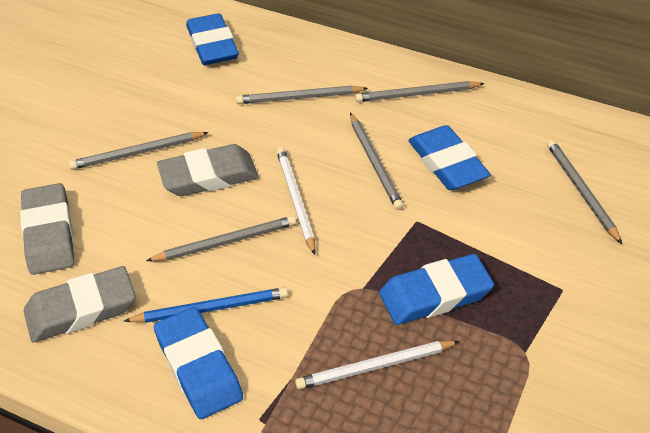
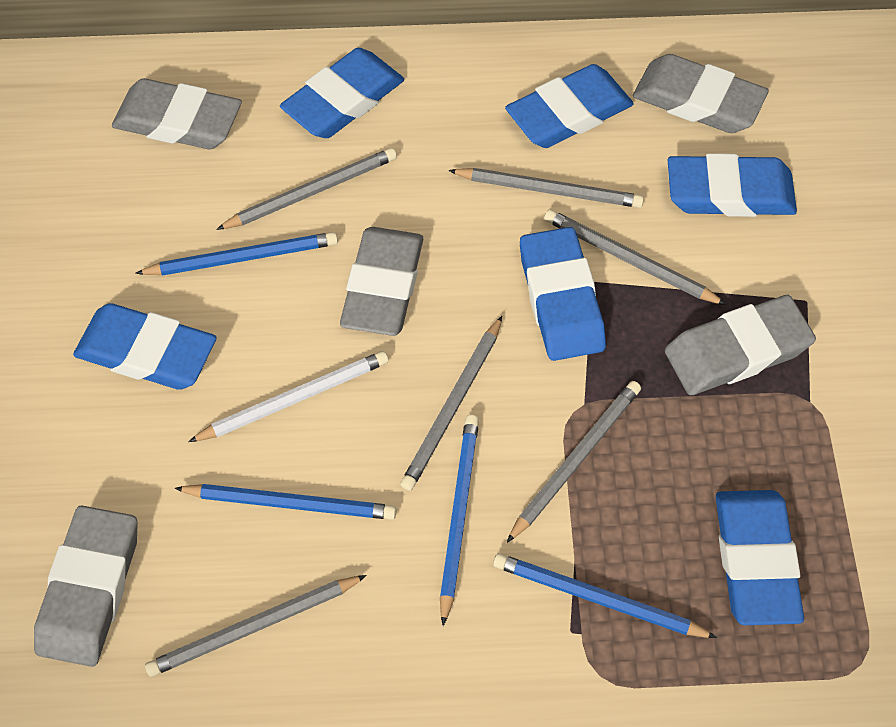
blue eraser: [154,307,243,419] [186,13,239,65] [379,254,494,325] [408,125,491,190] = 4 -> [73,303,217,390] [280,48,404,138] [505,64,634,148] [520,227,606,361] [668,153,797,217] [716,490,804,625] = 6
blue pencil: [124,287,288,323] = 1 -> [135,232,338,276] [174,484,396,520] [440,415,479,626] [493,553,717,638] = 4
grey eraser: [20,183,74,275] [24,266,136,342] [157,144,259,196] = 3 -> [34,506,138,667] [112,78,242,149] [340,227,423,336] [633,54,769,133] [665,295,816,395] = 5
white pencil: [276,147,316,255] [295,341,460,390] = 2 -> [188,351,389,442] = 1

